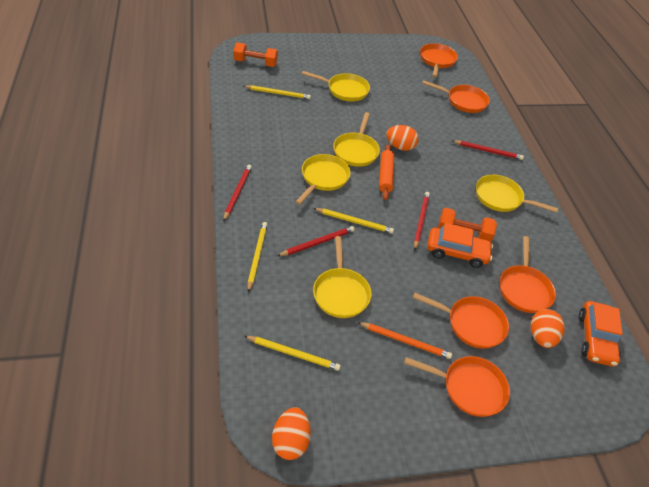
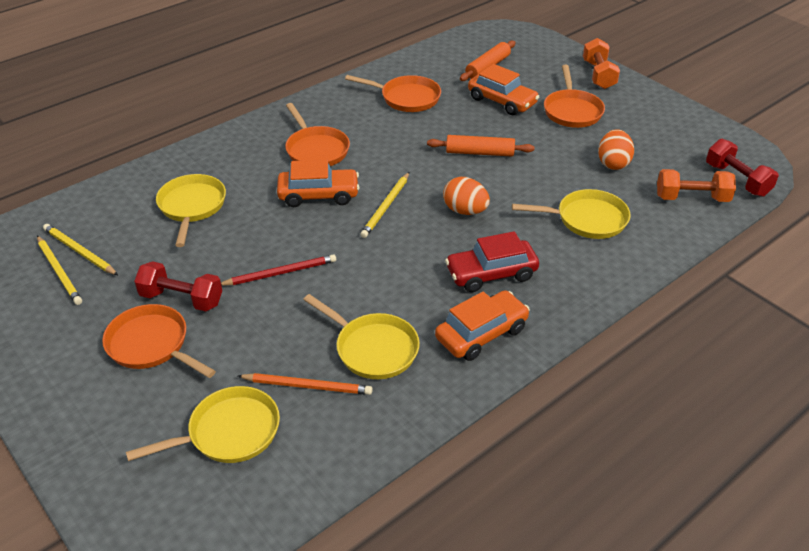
orange car: [427,223,493,268] [579,301,623,367] = 2 -> [277,160,360,207] [435,290,530,361] [468,64,539,115] = 3
orange egg: [272,407,311,460] [386,125,419,151] [531,309,565,348] = 3 -> [443,177,490,215] [598,129,634,170] = 2
orange pan: [404,356,510,417] [413,292,509,349] [420,43,458,77] [422,80,490,113] [500,236,556,313] = 5 -> [102,304,216,378] [285,103,350,166] [345,75,441,112] [544,65,605,128] = 4
orange rolling pin: [379,144,394,200] = 1 -> [427,135,535,156] [460,40,516,81] = 2
red car: none = 0 -> [445,231,539,292] = 1
red dumbbell: none = 0 -> [134,261,222,311] [706,139,779,197] = 2
red pencil: [223,164,252,221] [278,226,355,256] [414,192,430,250] [453,140,524,160] = 4 -> [221,254,336,286] = 1
yellow pan: [296,154,351,205] [302,71,370,101] [313,236,371,318] [333,112,380,167] [476,175,558,213] = 5 -> [126,386,280,463] [156,174,226,247] [303,294,420,379] [512,189,631,239] = 4
yellow pencil: [243,85,311,99] [244,336,341,371] [248,222,267,292] [313,208,394,233] = 4 -> [37,236,82,305] [43,224,118,275] [360,172,409,238] = 3

